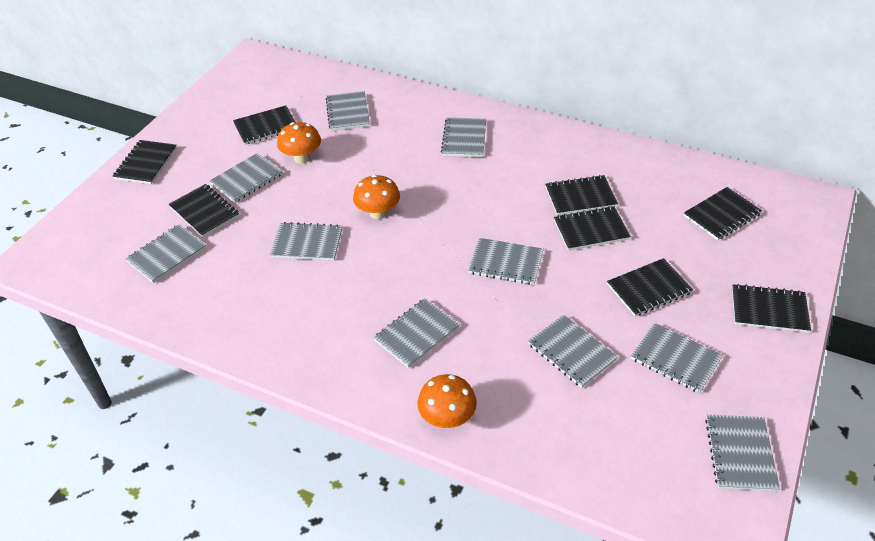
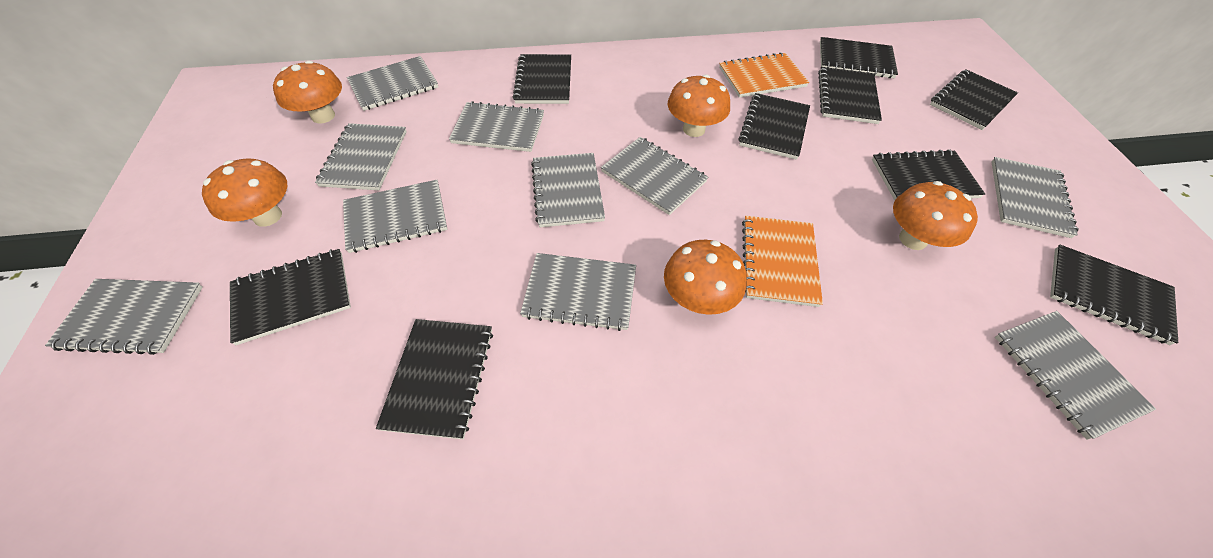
black notebook: [113,140,177,184] [169,184,239,237] [233,105,296,145] [545,175,618,215] [554,206,631,251] [607,258,693,316] [684,187,762,240] [732,284,811,333] = 8 -> [230,249,351,345] [376,319,493,439] [513,54,571,104] [738,93,810,160] [818,67,882,124] [820,37,898,78] [872,149,985,201] [930,69,1018,130] [1050,244,1178,345] = 9
orange mushroom: [277,122,321,164] [353,175,400,219] [418,374,477,428] = 3 -> [202,158,287,227] [273,60,342,124] [664,240,747,315] [668,74,730,137] [893,181,978,250] = 5
orange notebook: none = 0 -> [719,52,809,98] [742,216,823,307] = 2

